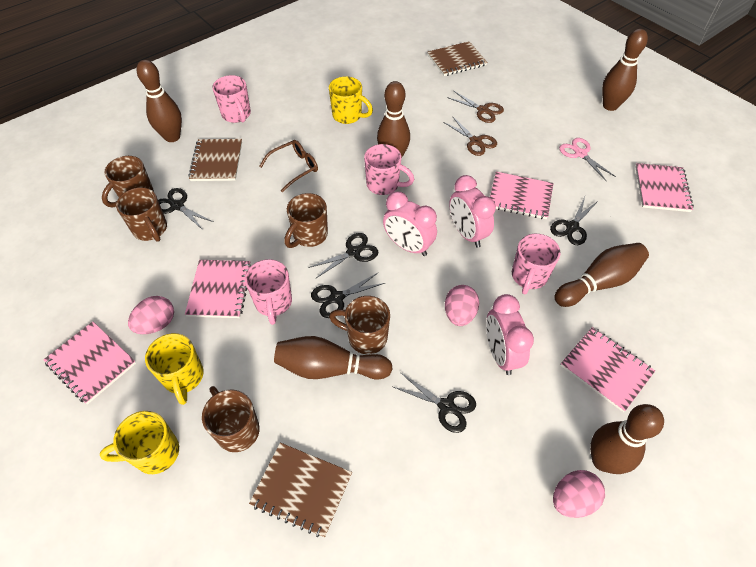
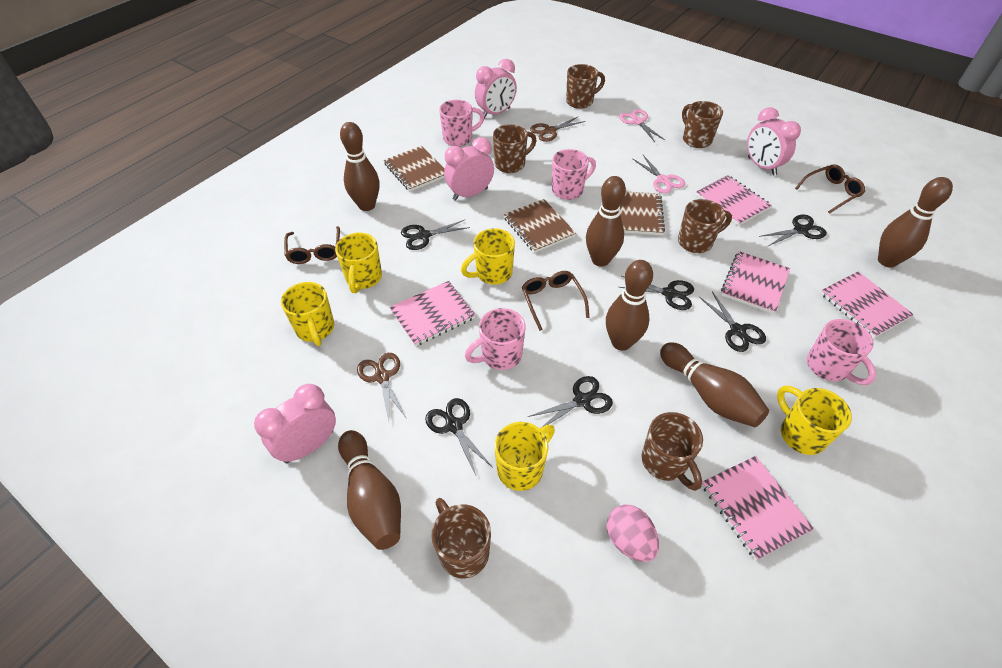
black scissors: [158,188,213,230] [308,233,378,279] [311,273,385,318] [393,373,476,433] [550,197,598,245] = 5 -> [401,219,470,250] [425,398,493,475] [528,376,613,428] [618,276,694,310] [699,291,766,352] [759,215,827,246] = 6
brown glasses: [259,140,318,192] = 1 -> [284,226,340,264] [522,271,590,331] [795,164,865,214] = 3
brown mug: [102,156,154,207] [116,187,167,242] [202,386,260,452] [284,193,328,248] [329,296,390,354] = 5 -> [431,498,491,578] [493,124,537,173] [566,64,605,109] [642,412,703,491] [678,199,732,253] [682,101,723,148] = 6
pink clock: [383,191,437,256] [449,175,496,248] [486,294,534,375] = 3 -> [254,384,336,463] [444,137,494,201] [475,59,517,118] [747,107,801,176] = 4
pink egg: [128,296,174,334] [445,285,479,326] [553,470,605,518] = 3 -> [607,504,659,562] = 1
pink scissors: [559,138,616,181] = 1 -> [619,109,665,142] [633,155,685,194] = 2
yellow mug: [100,411,179,474] [145,333,204,405] [329,76,373,124] = 3 -> [281,282,334,346] [335,233,382,293] [461,228,515,285] [494,422,555,491] [777,386,852,455] = 5

